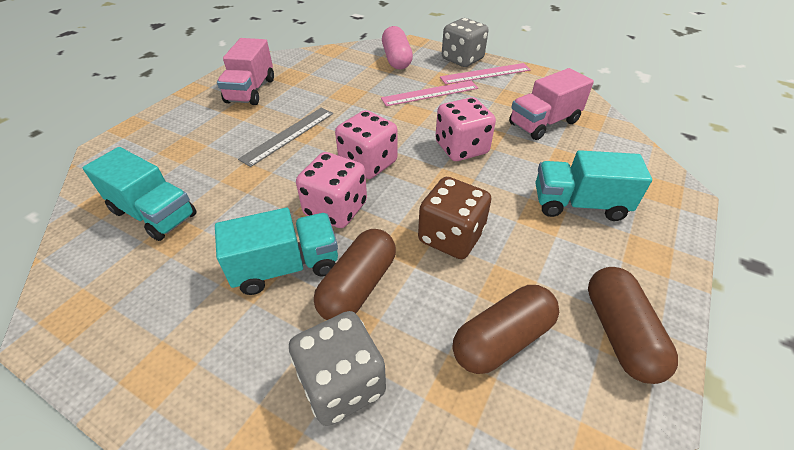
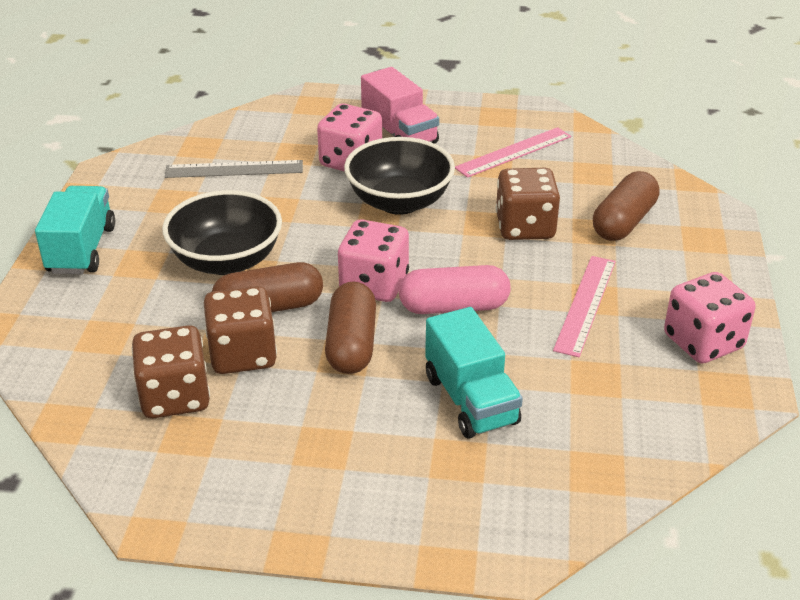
black bowl: none = 0 -> [162,190,282,275] [344,137,455,215] = 2
brown dice: [418,177,491,259] = 1 -> [131,325,210,418] [204,286,277,374] [496,168,560,240] = 3
grey dice: [289,311,386,426] [442,18,489,67] = 2 -> none = 0
pink truck: [217,38,274,105] [509,68,594,140] = 2 -> [361,67,439,144] = 1
turquoise truck: [83,147,197,241] [215,208,338,295] [535,150,652,221] = 3 -> [35,186,115,274] [425,307,523,439] = 2

